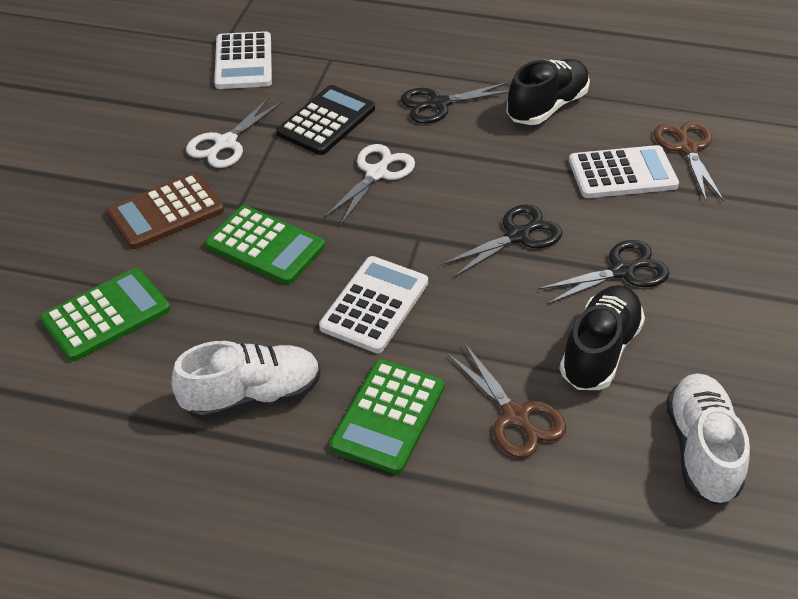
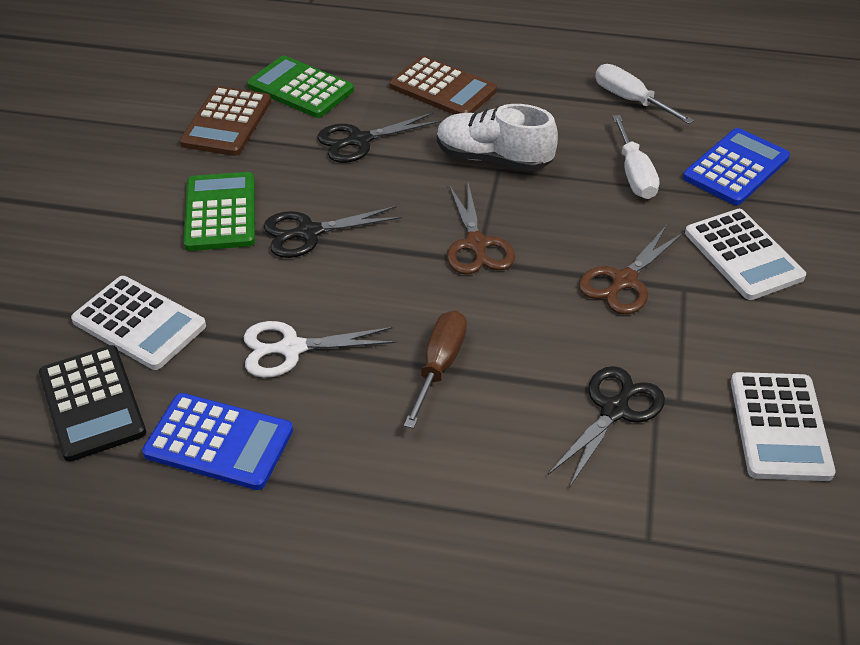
black shoe: [506,59,590,125] [559,285,645,390] = 2 -> none = 0
blue calculator: none = 0 -> [142,393,293,490] [683,128,790,205] = 2
brown calculator: [107,173,224,249] = 1 -> [180,86,271,156] [390,56,497,115] = 2
brown screwdriver: none = 0 -> [404,310,467,429] = 1
green calculator: [40,268,171,361] [205,205,325,284] [330,359,445,474] = 3 -> [184,172,255,251] [247,56,354,118] = 2
white scissors: [186,98,282,168] [324,144,415,226] = 2 -> [243,321,396,378] = 1
white screwdriver: none = 0 -> [595,64,694,124] [612,115,659,199] = 2
white shoe: [171,341,320,420] [666,373,750,505] = 2 -> [437,104,558,171] = 1

